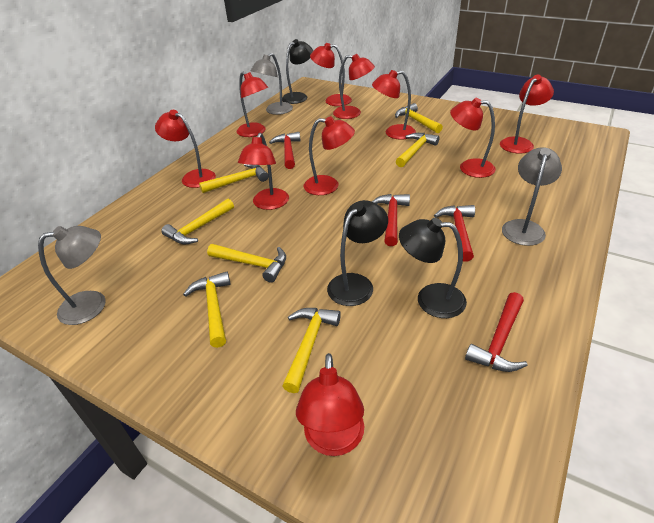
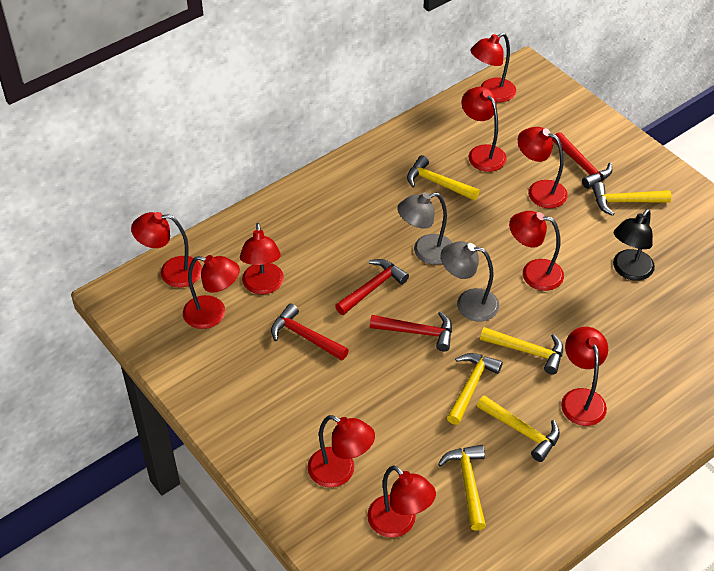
black lamp: [282,39,313,104] [327,200,388,306] [399,218,467,318] = 3 -> [613,209,655,281] = 1
grey lamp: [38,226,106,325] [251,53,293,115] [502,147,562,246] = 3 -> [397,192,452,265] [441,241,499,322] = 2
yellow hammer: [161,199,234,245] [183,272,231,348] [199,164,269,193] [207,244,286,283] [282,308,341,393] [395,103,443,133] [396,133,439,167] = 7 -> [407,155,479,201] [438,445,486,531] [447,353,503,425] [477,395,560,462] [480,327,563,375] [592,182,672,216] = 6

